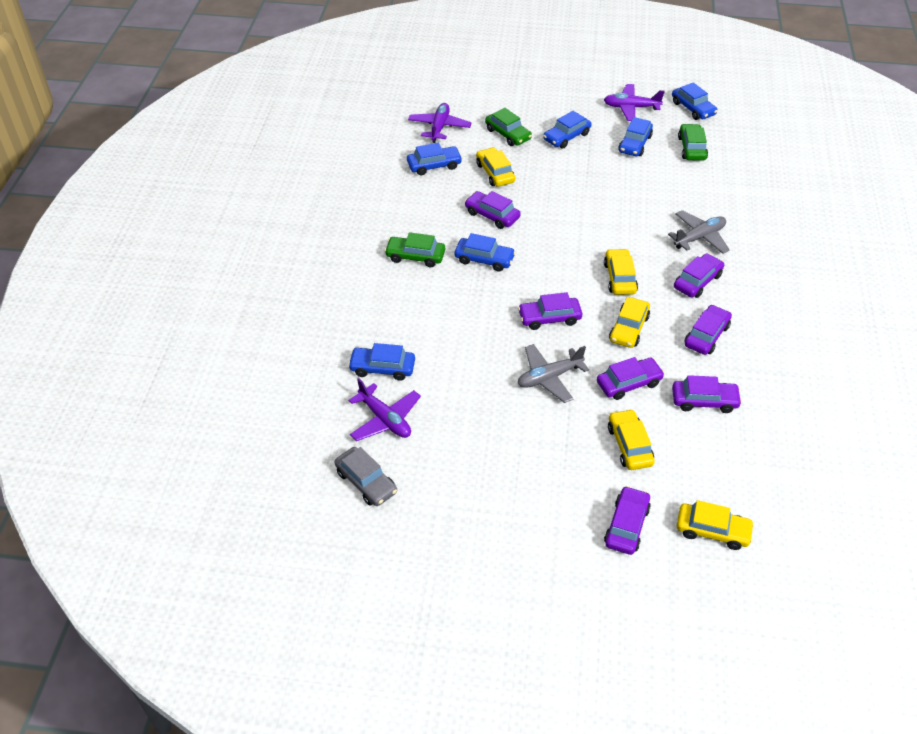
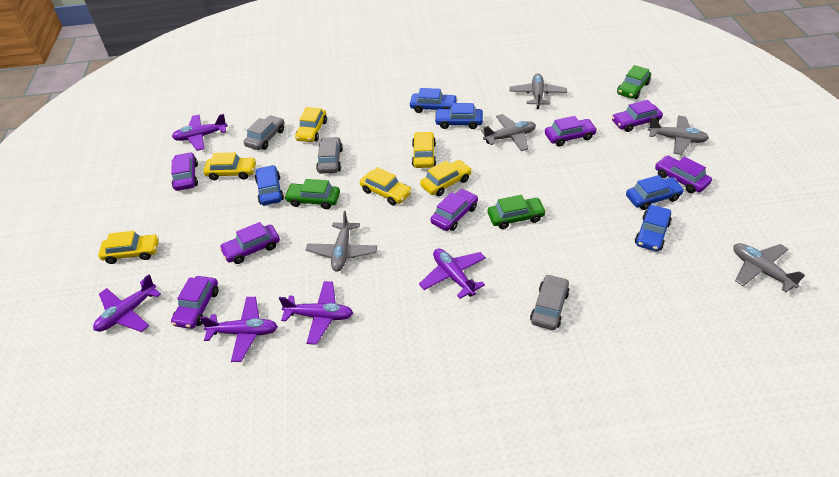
blue car: [348,343,415,381] [407,143,462,175] [455,233,516,272] [543,111,592,149] [618,117,653,156] [672,82,718,120] = 6 -> [255,165,284,205] [410,88,458,113] [434,103,483,129] [626,175,684,210] [635,205,672,251] = 5
grey car: [334,447,397,506] = 1 -> [244,115,285,150] [316,137,343,174] [530,274,570,330] = 3
grey plane: [518,344,589,403] [668,210,730,254] = 2 -> [306,211,377,272] [481,114,536,151] [509,74,567,109] [648,116,709,155] [733,243,805,292] = 5
purple plane: [349,378,421,441] [408,103,472,143] [604,84,665,121] = 3 -> [93,274,161,332] [172,114,228,151] [200,297,278,362] [279,281,353,345] [419,248,486,299] = 5
yellow car: [476,147,515,187] [604,249,638,295] [608,409,655,470] [609,297,650,348] [677,500,754,550] = 5 -> [98,231,159,264] [203,152,256,180] [295,107,327,142] [360,167,412,205] [412,132,436,168] [420,160,472,196] = 6

